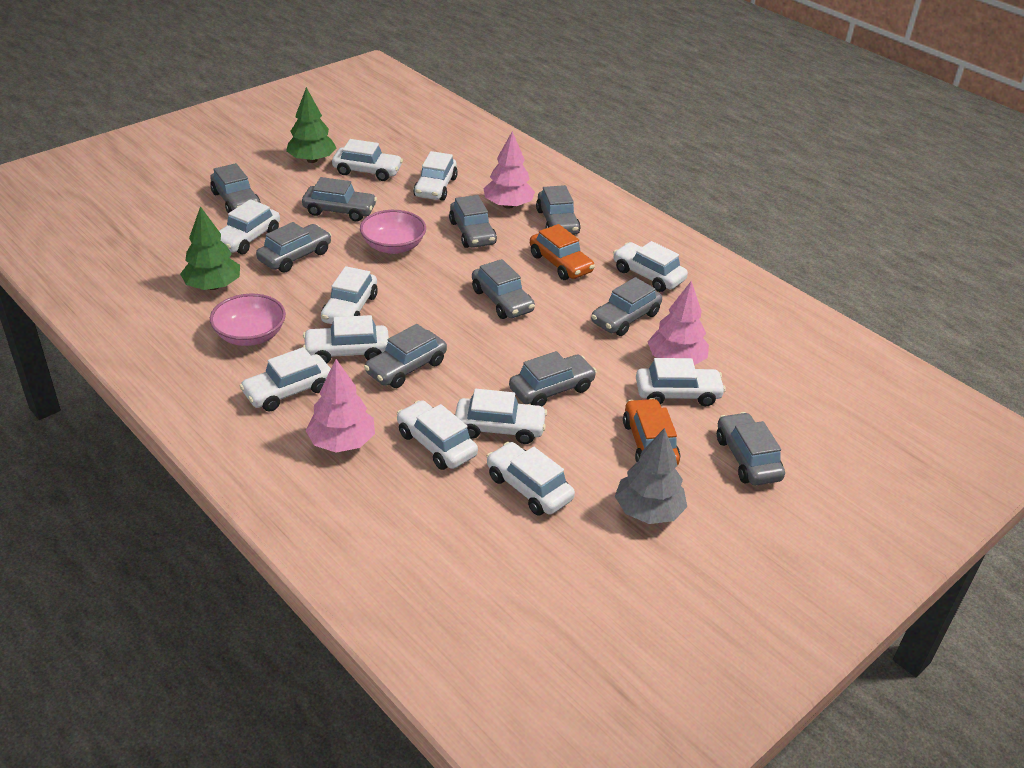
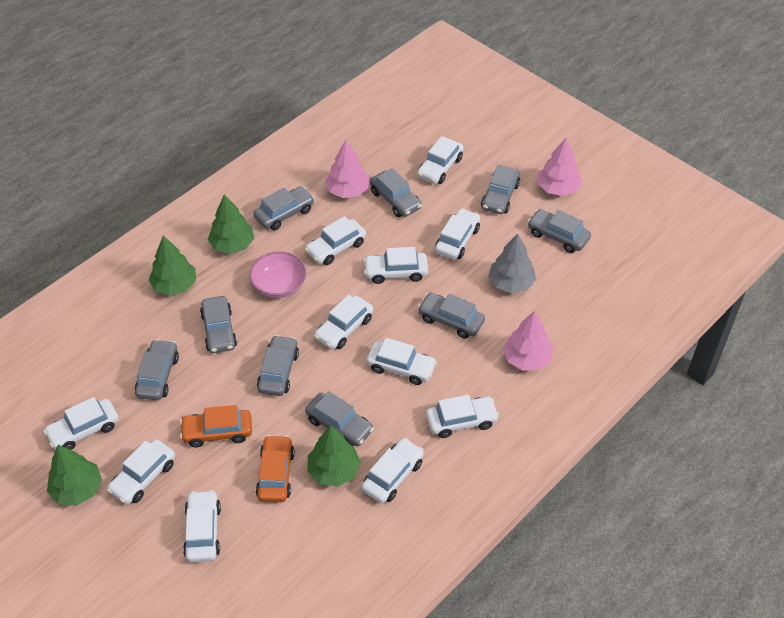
green tree: [180,206,240,290] [286,87,336,163] = 2 -> [47,445,102,506] [148,236,196,296] [208,194,254,254] [307,425,361,487] = 4
grey car: [210,163,261,213] [256,222,331,273] [302,177,377,222] [364,324,447,388] [449,195,497,248] [472,259,535,319] [509,351,597,407] [536,185,580,235] [591,277,662,336] [717,412,785,486] = 10 -> [135,339,179,401] [200,296,237,353] [253,186,314,230] [257,335,299,396] [305,391,374,447] [370,168,422,217] [418,293,485,339] [481,165,520,214] [527,209,591,253] = 9
pink bowl: [210,294,286,346] [360,210,426,254] = 2 -> [249,251,306,298] = 1

